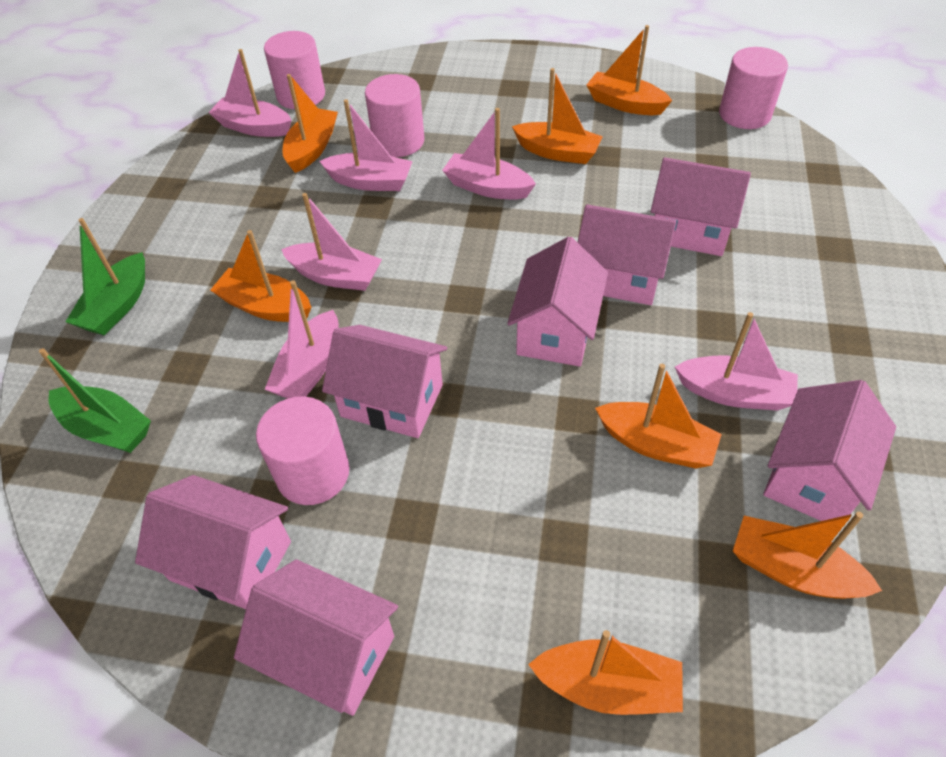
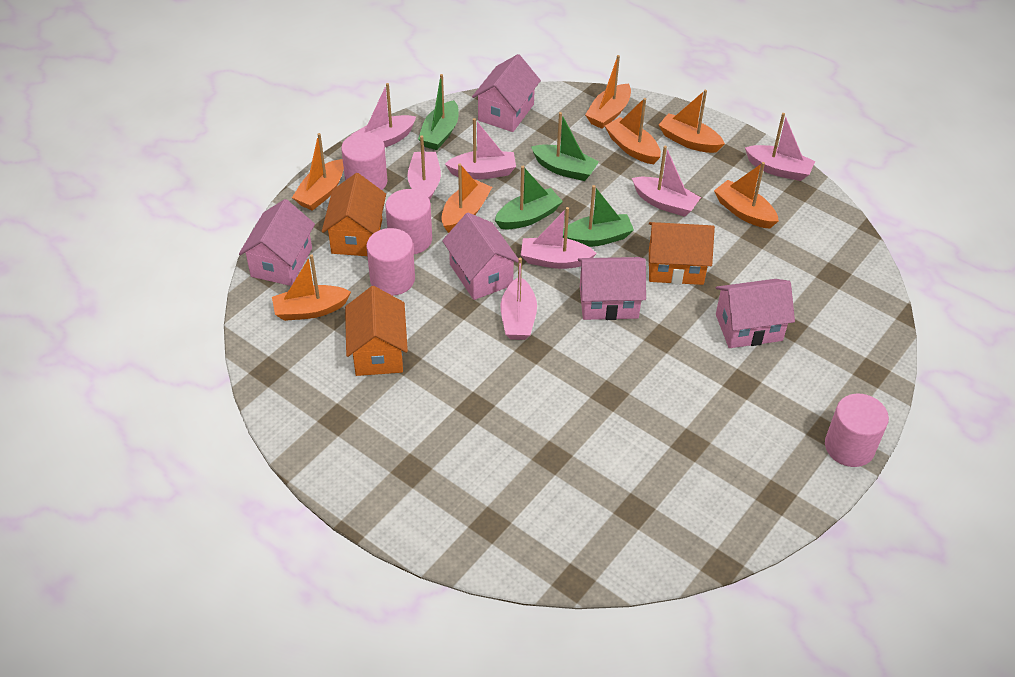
green boat: [39,348,151,453] [65,218,145,335] = 2 -> [418,74,459,150] [495,166,563,229] [531,112,599,181] [563,185,634,247] = 4
orange house: none = 0 -> [322,173,386,256] [345,286,408,376] [649,222,715,285] = 3
pink boat: [208,49,292,137] [264,280,339,398] [281,193,382,291] [319,99,413,191] [442,108,536,199] [675,312,798,411] = 6 -> [351,83,416,147] [407,135,441,200] [445,118,516,180] [501,258,537,340] [521,207,597,269] [632,146,701,217] [745,113,815,181] = 7
pink house: [135,475,291,609] [234,559,398,716] [322,325,447,438] [507,237,608,367] [577,205,676,305] [651,157,751,256] [763,380,896,521] = 7 -> [239,199,315,286] [442,213,518,300] [472,54,541,132] [578,257,646,320] [716,279,795,348] = 5

